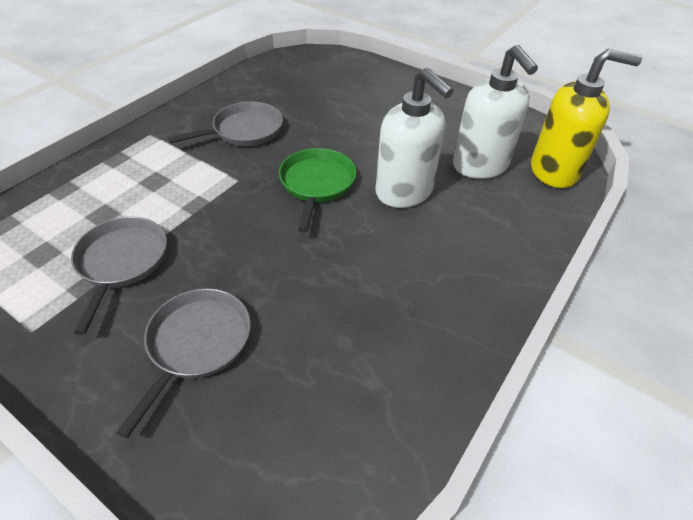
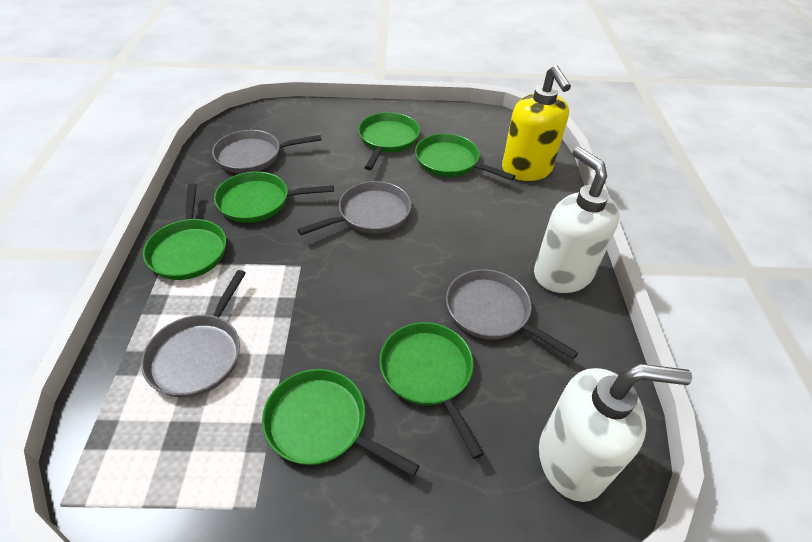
green pan: [279,148,356,233] = 1 -> [143,183,226,280] [214,171,334,223] [262,369,419,477] [358,112,420,170] [379,322,484,459] [415,134,516,181] = 6
grey pan: [71,217,167,335] [116,288,251,438] [168,102,283,146] = 3 -> [141,270,246,398] [212,130,321,173] [297,181,411,235] [446,269,578,360] = 4

